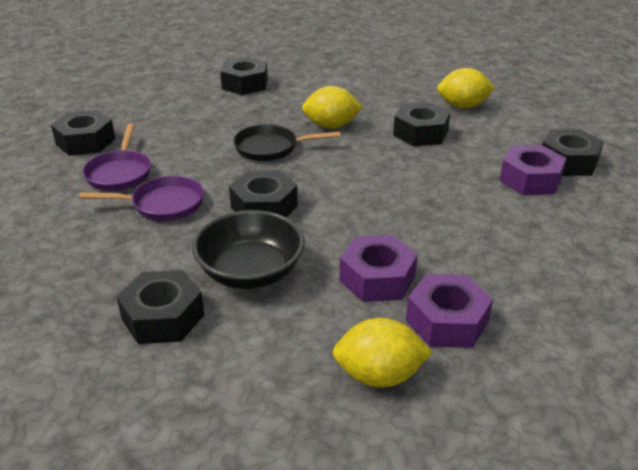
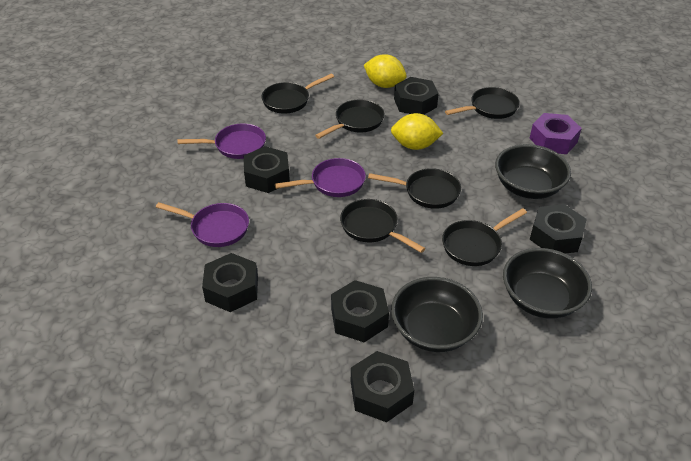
black bowl: [192,210,305,289] = 1 -> [391,277,483,352] [495,144,571,199] [503,248,592,318] = 3
black pan: [233,124,341,161] = 1 -> [261,74,334,114] [315,100,385,139] [340,199,426,253] [368,168,461,209] [442,208,527,266] [445,87,520,119] = 6
purple nut: [339,235,418,302] [406,274,493,348] [499,145,566,195] = 3 -> [529,113,582,154] = 1
purple pan: [79,176,204,221] [83,124,151,191] = 2 -> [156,202,249,247] [178,123,266,159] [275,158,366,197] = 3
yellow lemon: [302,86,363,129] [333,318,432,388] [437,68,495,109] = 3 -> [364,54,407,88] [391,113,443,150] = 2

